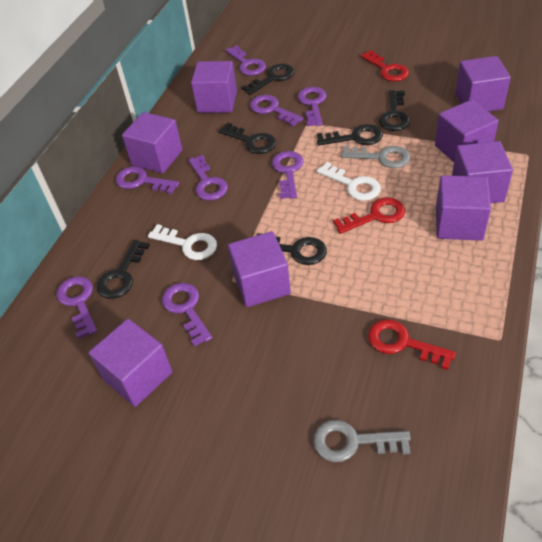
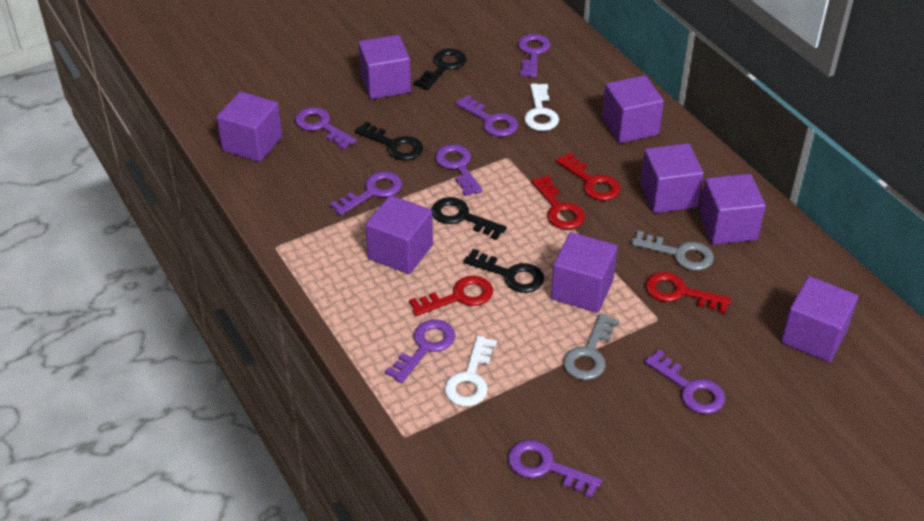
black key: [97,240,150,299] [218,123,276,154] [242,64,295,95] [256,233,327,265] [317,124,383,145] [379,90,410,131] = 6 -> [355,122,423,161] [414,48,467,90] [431,197,507,240] [464,249,544,293] = 4
red key: [333,197,405,234] [360,50,409,81] [368,320,456,370] = 3 -> [409,276,493,316] [531,175,585,229] [556,153,621,201] [645,272,731,314] = 4

